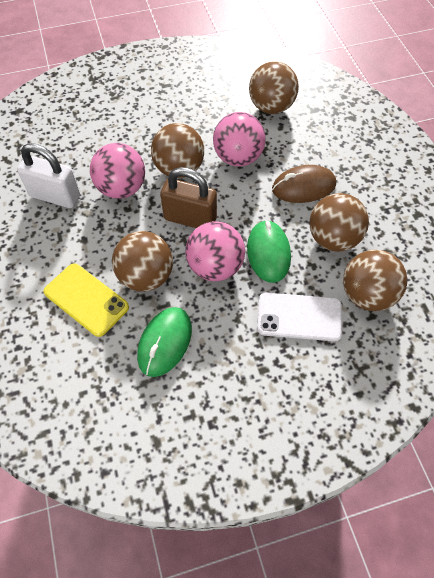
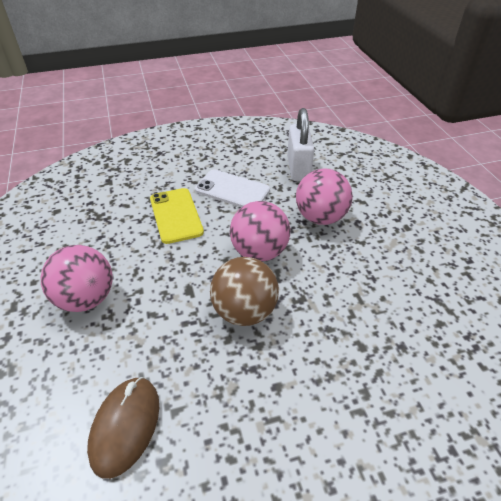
brown ball: [112,231,173,292] [151,123,204,178] [249,61,299,114] [309,193,369,252] [343,250,407,311] = 5 -> [210,257,279,326] = 1
brown padlock: [160,167,217,228] = 1 -> none = 0
green mouse: [137,307,192,377] [247,220,291,283] = 2 -> none = 0

